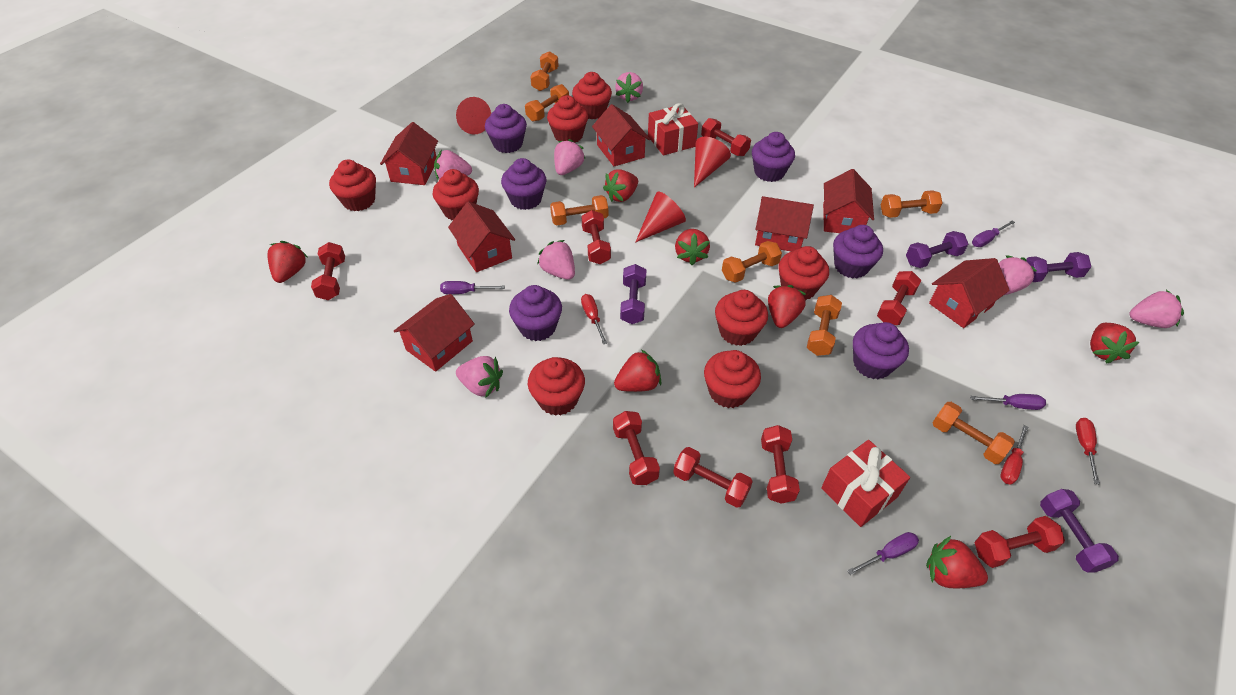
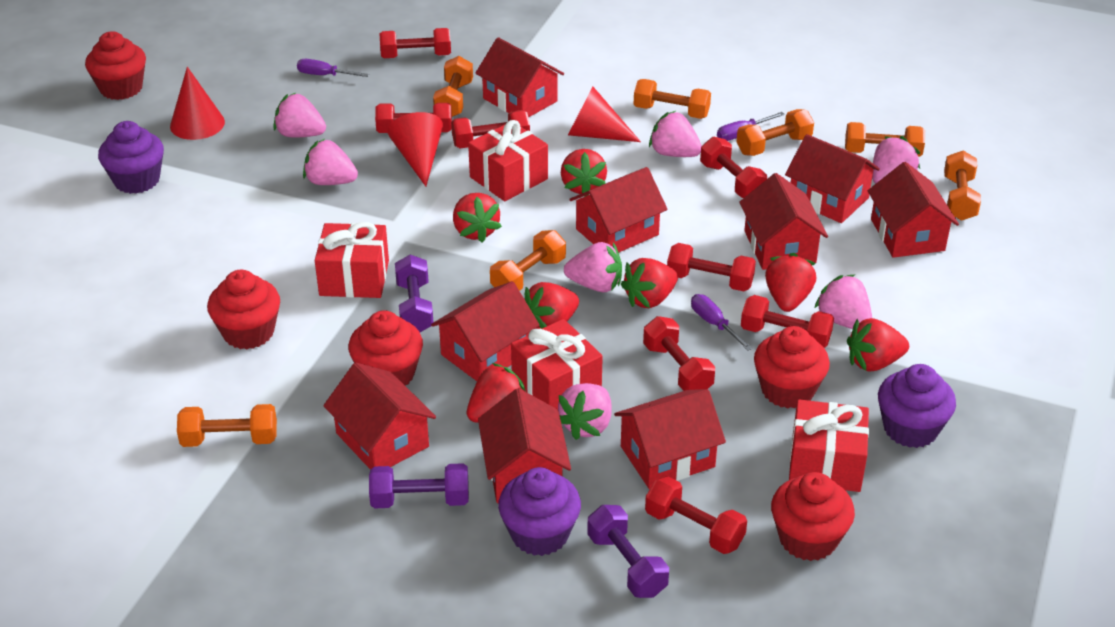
purple cupcake: [485,104,527,153] [501,158,546,210] [509,285,562,341] [752,132,795,182] [833,225,883,279] [853,322,909,379] = 6 -> [98,121,164,194] [498,467,581,556] [878,364,956,448] = 3
purple dumbbell: [620,264,646,324] [906,231,968,268] [1026,252,1091,282] [1040,489,1119,573] = 4 -> [369,463,469,508] [395,255,434,332] [587,505,669,598] = 3
purple screwdriver: [440,281,505,294] [847,532,919,575] [970,394,1046,410] [972,220,1015,247] = 4 -> [297,59,369,77] [691,294,752,351] [717,112,785,141] = 3
red cupcake: [329,159,376,211] [433,169,479,220] [528,357,585,416] [547,95,588,143] [572,72,612,119] [704,350,761,408] [715,290,768,346] [779,246,829,300] = 8 -> [85,31,146,100] [207,270,280,350] [348,310,423,385] [754,326,830,408] [771,472,855,561] = 5
red gift: [648,103,698,155] [821,440,910,527] = 2 -> [315,222,389,298] [468,120,548,201] [511,319,603,409] [789,399,869,492] = 4
red house: [380,122,438,185] [394,294,475,372] [448,201,515,272] [592,104,650,166] [755,196,814,251] [823,169,874,233] [929,258,1010,328] = 7 -> [323,362,436,470] [431,281,540,381] [476,37,564,118] [478,388,571,503] [569,167,668,252] [614,389,726,489] [739,173,828,270] [785,134,880,223] [868,162,959,258] = 9
red screwdriver: [581,294,607,344] [1000,425,1028,484] [1076,418,1100,484] = 3 -> none = 0

